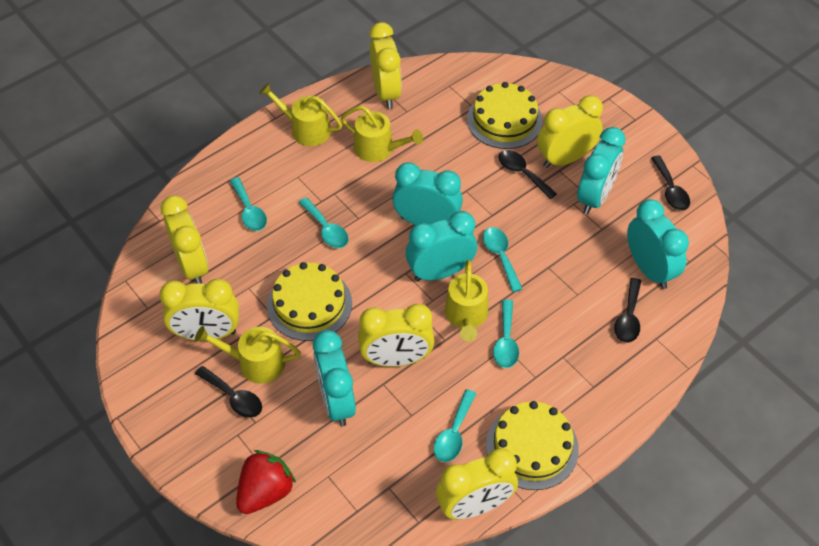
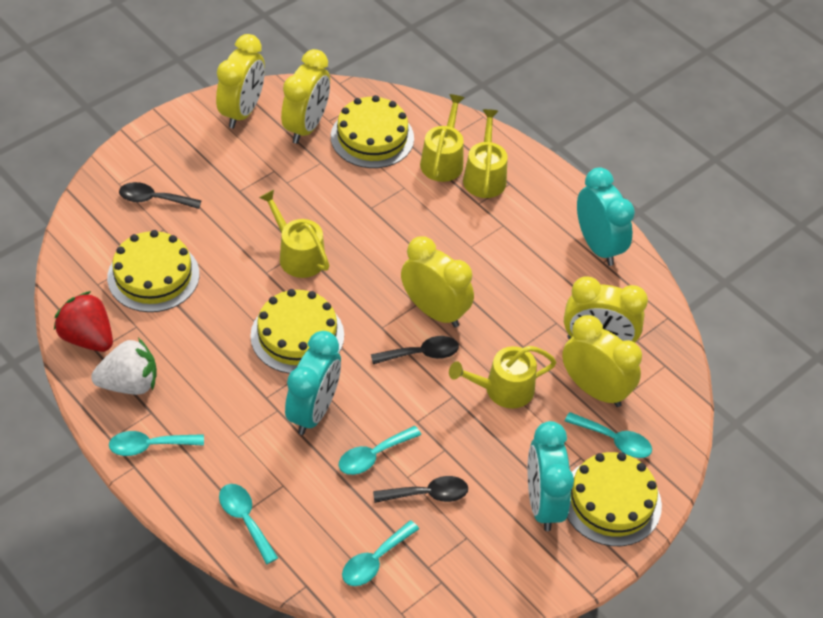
black spoon: [195,366,262,418] [498,150,557,199] [614,278,641,343] [651,155,690,211] = 4 -> [119,182,202,209] [371,336,459,364] [373,476,468,503] = 3
turquoise clock: [313,330,356,426] [392,162,463,225] [406,211,477,281] [577,127,626,214] [627,199,689,289] = 5 -> [285,331,341,435] [528,421,574,531] [577,167,635,266] = 3
white strawberry: none = 0 -> [91,338,157,395] = 1
yellow cake: [267,262,352,341] [467,82,543,149] [486,401,579,490] = 3 -> [107,230,199,312] [250,289,344,374] [331,95,414,168] [567,452,662,546] = 4
yellow clock: [159,279,239,341] [160,195,208,283] [358,304,434,367] [369,22,402,109] [436,448,518,520] [537,95,603,168] = 6 -> [216,34,265,128] [281,49,330,144] [401,236,474,328] [562,315,642,407] [564,276,648,343] = 5

